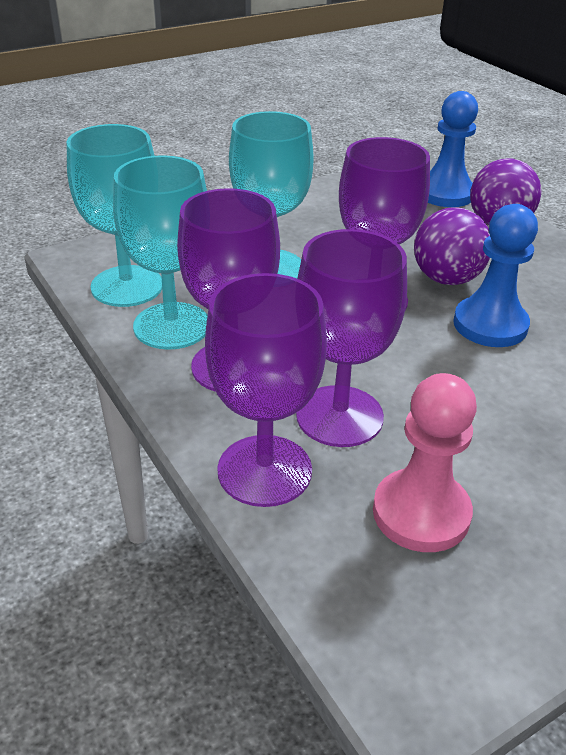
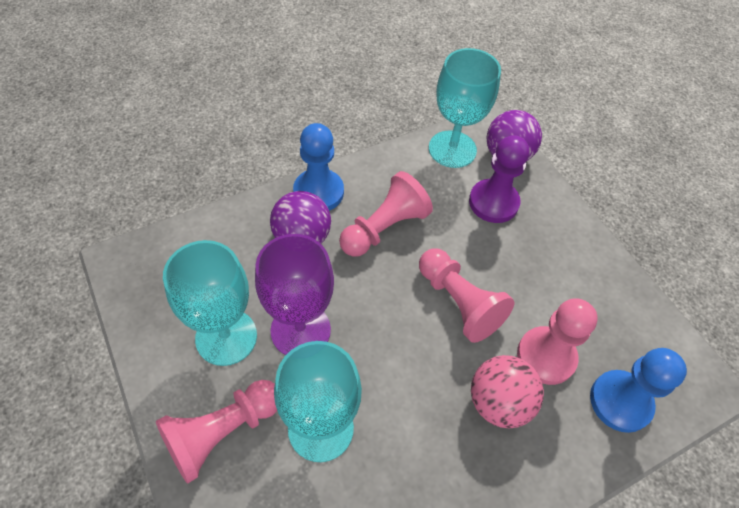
pink ball: none = 0 -> [471,355,544,428] = 1
pink pawn: [373,373,477,552] = 1 -> [156,380,277,484] [339,171,433,257] [419,248,514,343] [517,298,598,385] = 4
purple goblet: [177,188,280,392] [205,273,327,507] [296,229,407,447] [339,137,430,311] = 4 -> [255,234,334,355] = 1
purple pawn: none = 0 -> [469,135,530,223] = 1

